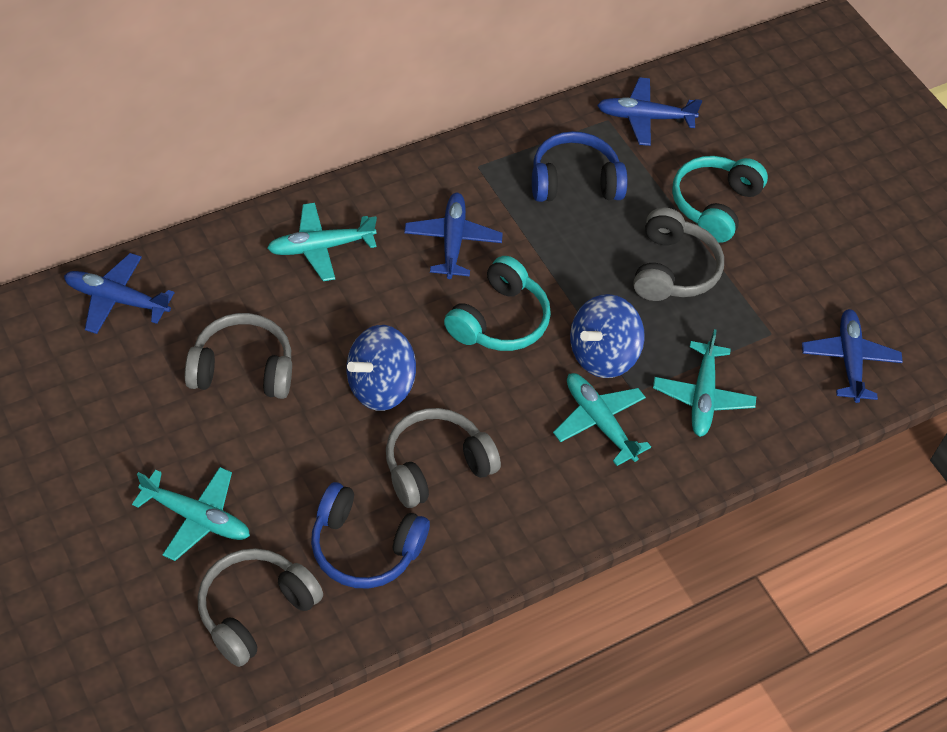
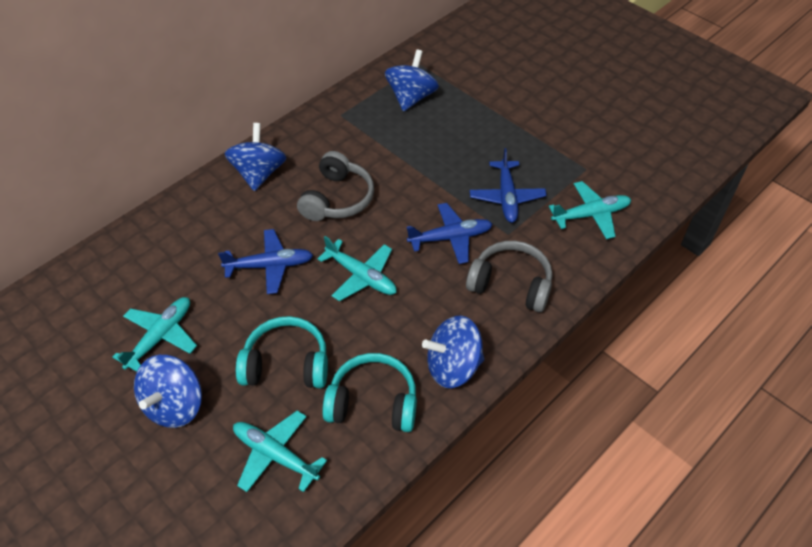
blue headphones: [311,482,430,589] [532,131,628,202] = 2 -> none = 0
blue plane: [64,253,175,334] [404,193,503,279] [597,77,702,146] [802,309,903,403] = 4 -> [218,229,313,294] [406,203,493,264] [470,148,547,223] = 3
blue spinning top: [346,325,416,411] [570,294,645,378] = 2 -> [134,355,202,428] [225,123,287,191] [385,49,439,112] [422,315,484,388] = 4
grey headphones: [185,313,292,399] [198,548,323,667] [386,408,501,508] [633,208,724,301] = 4 -> [297,151,374,221] [466,241,552,312] = 2

